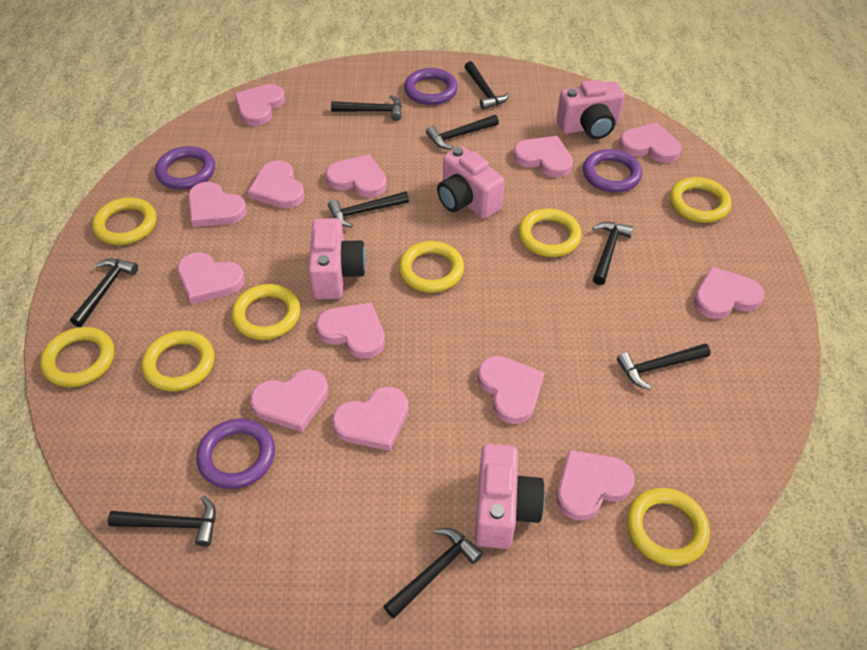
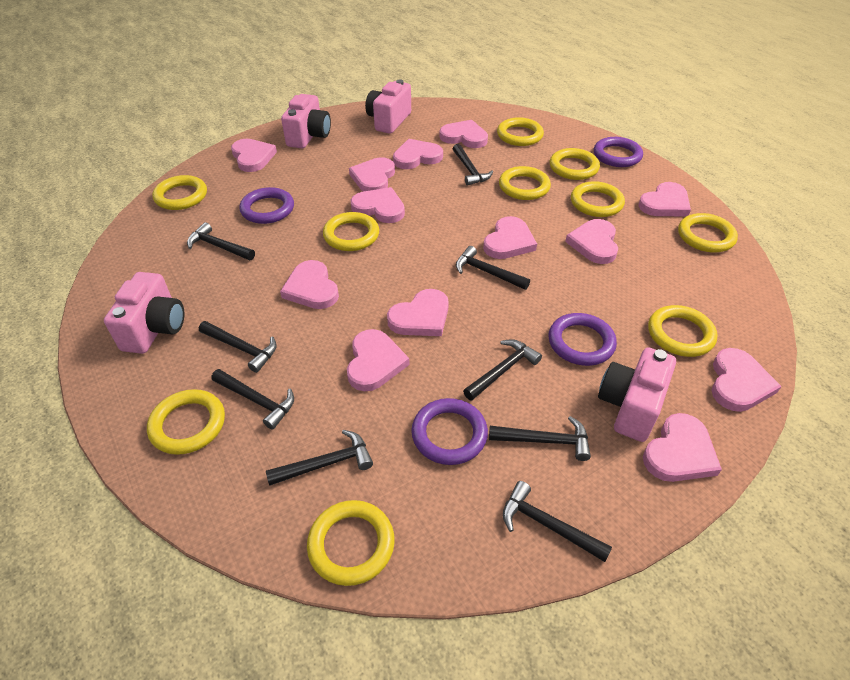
yellow ring: [40,327,115,387] [92,197,157,245] [142,331,215,391] [231,284,300,340] [399,241,464,293] [518,209,582,257] [627,488,710,566] [670,177,732,223] = 8 -> [147,389,225,455] [152,175,207,210] [307,500,395,586] [323,212,379,251] [497,117,544,146] [499,166,551,200] [550,148,600,180] [571,181,625,217] [648,305,718,357] [678,213,738,253] = 10

